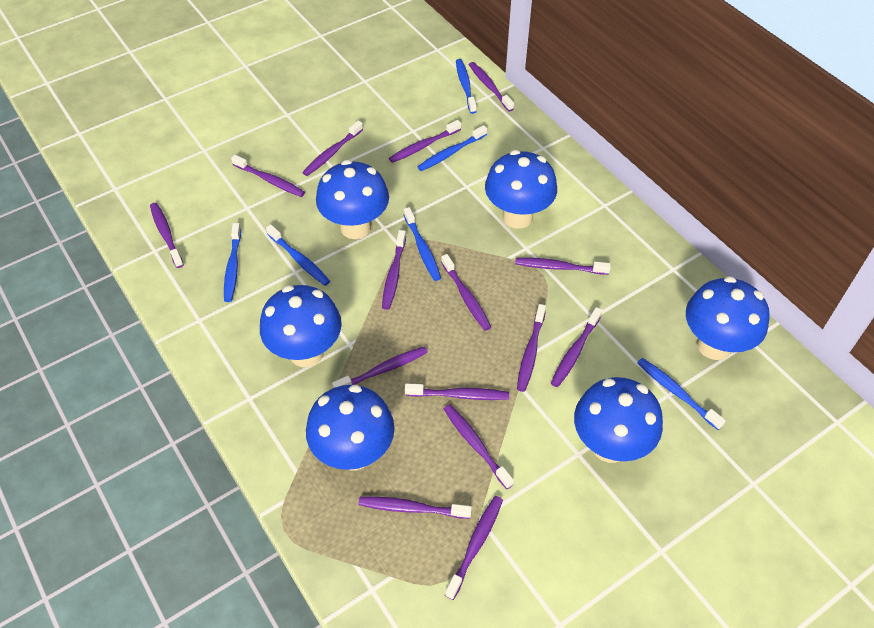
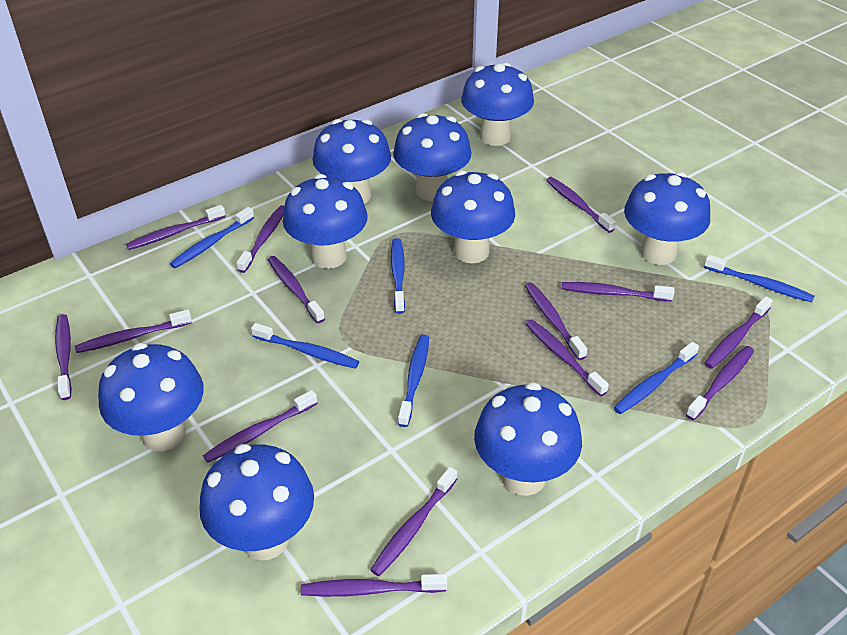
blue mushroom: [260,285,342,367] [306,385,394,471] [316,160,389,239] [485,150,557,229] [574,377,663,463] [686,276,770,360] = 6 -> [98,343,204,451] [199,444,314,560] [283,174,368,269] [312,119,391,204] [393,113,472,201] [431,170,515,263] [461,62,534,146] [474,382,582,496] [624,172,710,265] = 9
purple toothbrush: [150,203,184,268] [231,155,305,197] [302,121,363,176] [332,346,428,388] [358,496,472,519] [382,230,406,310] [389,120,461,163] [405,383,509,400] [441,254,491,331] [444,404,514,489] [445,496,503,600] [469,62,514,112] [515,258,611,275] [517,304,546,392] [551,307,602,387] = 15 -> [55,314,72,400] [75,309,192,353] [126,205,226,250] [203,390,318,463] [236,205,284,273] [268,256,325,323] [301,574,447,597] [371,467,457,576] [525,282,587,360] [526,319,609,396] [546,177,616,233] [561,282,674,301] [686,346,754,420] [704,296,773,369] = 14

